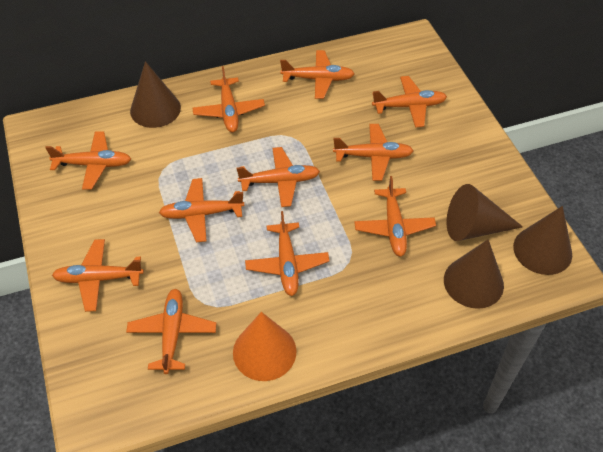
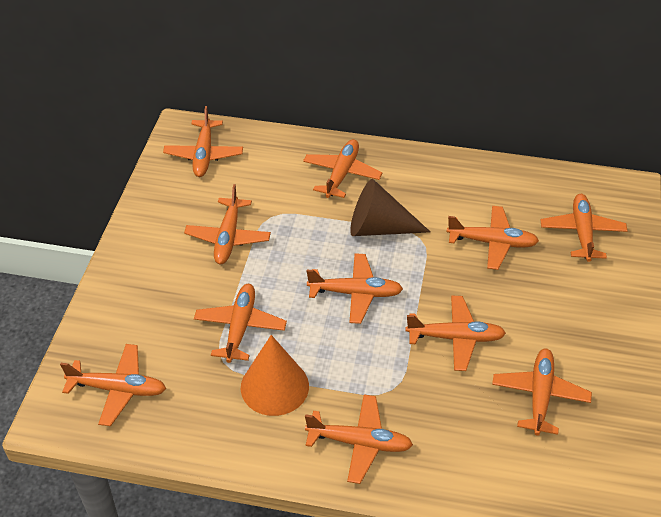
brown cone: [130,61,181,128] [444,239,504,309] [447,184,523,241] [513,206,572,275] = 4 -> [350,179,430,236] = 1

